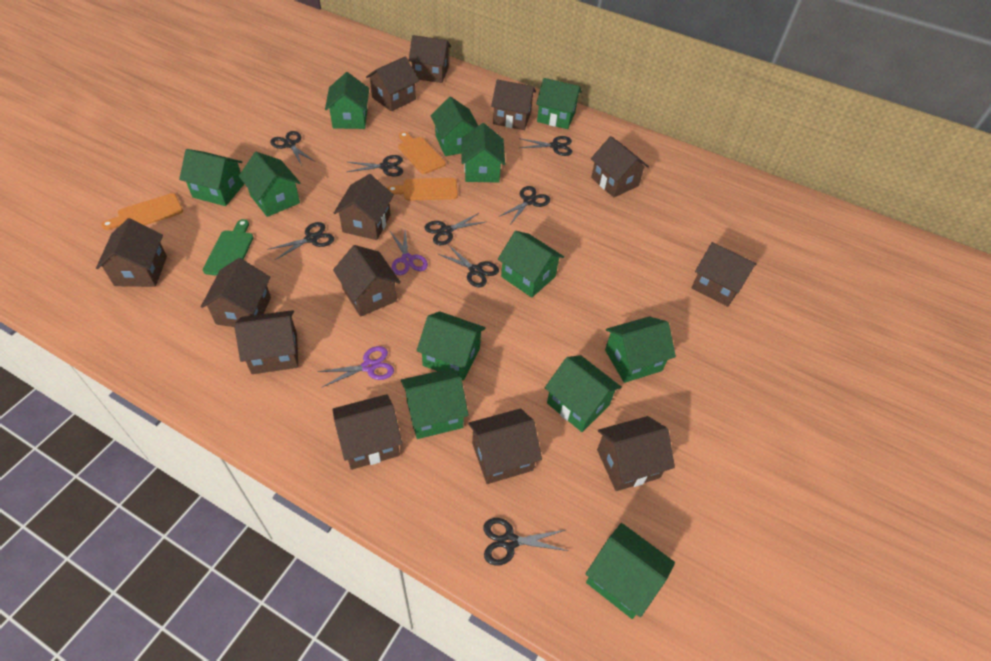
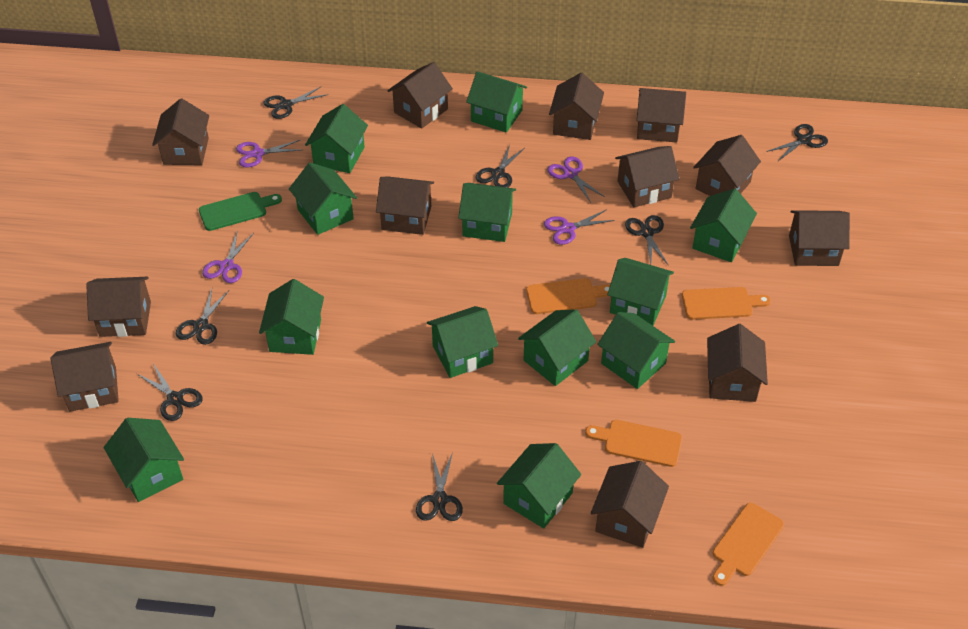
black scissors: [267,222,334,260] [270,131,315,166] [347,155,403,176] [424,213,485,246] [438,245,499,287] [483,518,568,566] [498,186,550,223] [519,136,572,156] = 8 -> [136,363,203,421] [176,289,229,345] [263,86,328,119] [416,452,463,521] [476,144,525,188] [625,215,668,265] [766,124,828,162] = 7
brown house: [96,218,167,287] [201,258,271,327] [234,310,298,374] [332,394,402,470] [333,245,401,317] [334,174,394,240] [366,57,419,111] [408,35,451,83] [468,408,542,484] [491,79,536,130] [591,136,649,198] [597,416,675,491] [692,242,757,307] = 13 -> [50,342,119,412] [86,277,151,337] [152,98,209,165] [376,176,434,235] [387,62,453,129] [549,73,604,140] [591,461,669,548] [615,146,680,207] [637,88,686,143] [693,135,761,196] [707,324,768,402] [789,210,850,266] = 12
orange cutting board: [101,193,183,230] [387,178,458,201] [398,132,446,174] = 3 -> [526,278,610,314] [585,420,682,467] [682,287,771,320] [713,503,784,586] = 4
purple scissors: [317,346,394,387] [390,230,428,275] = 2 -> [202,232,254,283] [236,140,301,167] [544,209,615,245] [547,156,605,203] = 4

